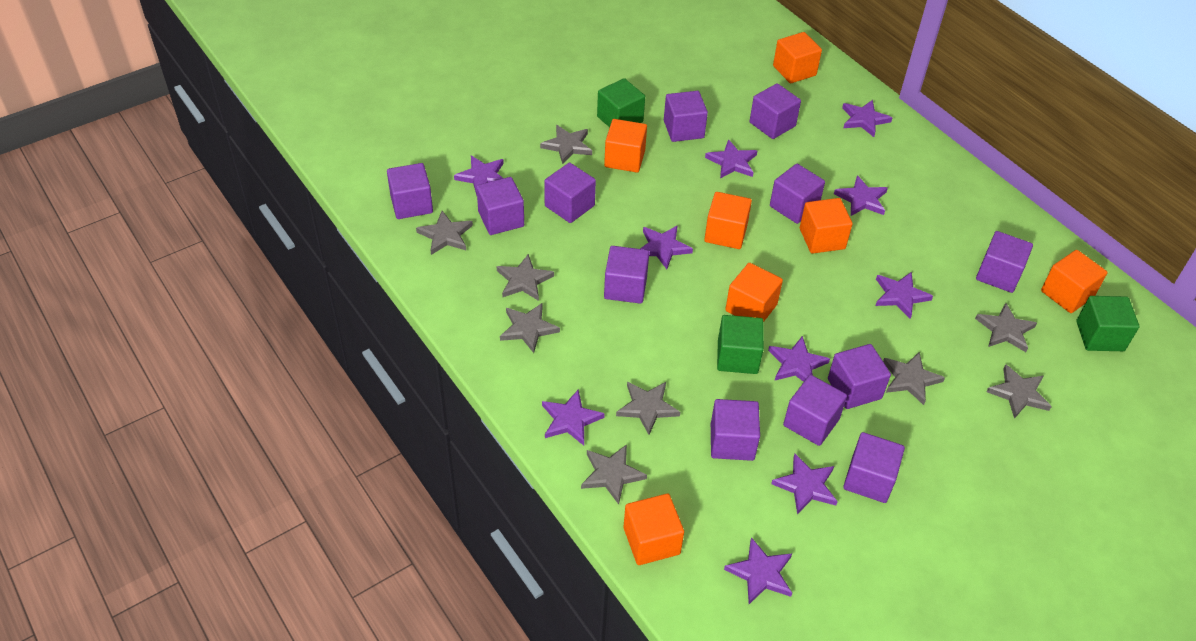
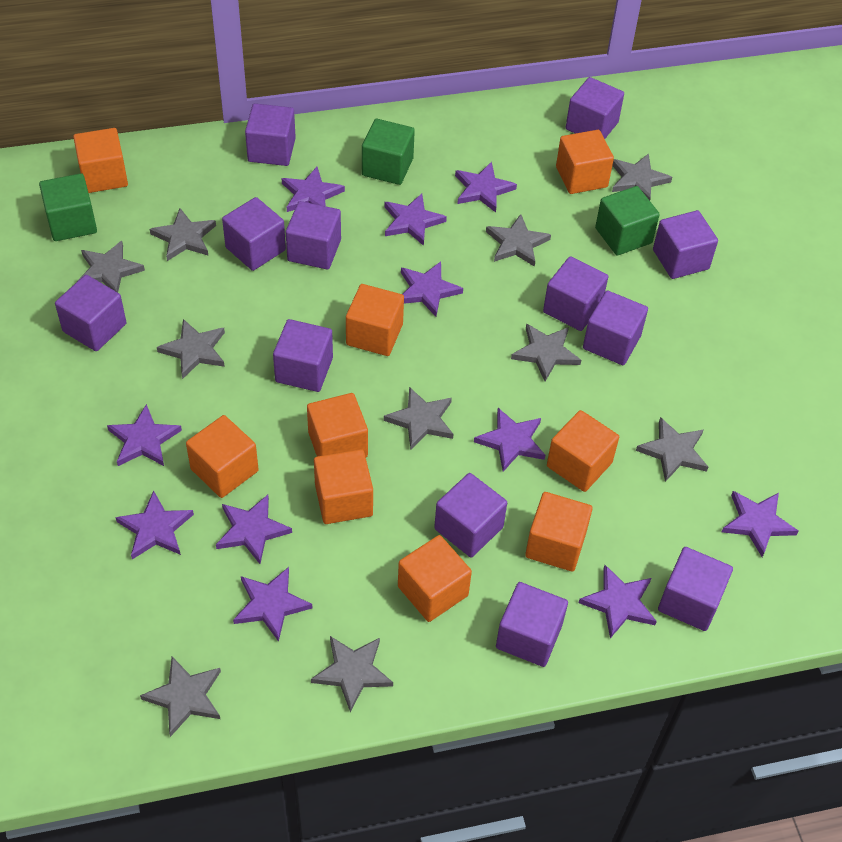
grey star: [416,211,473,255] [497,254,554,301] [500,303,560,353] [540,125,592,164] [581,444,647,504] [616,382,680,435] [883,352,945,405] [975,303,1037,352] [986,364,1052,419] = 9 -> [77,241,145,292] [140,657,221,737] [150,208,216,261] [157,319,225,379] [311,636,393,712] [384,387,453,450] [486,214,551,267] [511,324,581,381] [612,154,672,201] [636,417,708,482] = 10
orange cube: [604,119,647,173] [623,494,684,565] [704,192,752,249] [725,263,783,321] [773,32,822,83] [800,198,853,254] [1041,250,1108,313] = 7 -> [73,128,128,193] [186,415,259,498] [307,393,368,457] [314,449,373,524] [346,284,404,356] [398,535,472,622] [525,492,593,572] [547,410,619,492] [556,130,614,194] = 9
purple star: [454,155,504,196] [542,390,605,446] [640,225,693,269] [705,139,757,179] [724,537,792,604] [768,336,830,382] [771,454,838,514] [834,175,888,216] [842,100,892,137] [875,272,933,319] = 10 -> [107,404,182,466] [115,491,194,559] [216,495,292,564] [233,567,313,642] [282,167,345,212] [384,194,447,246] [401,262,463,317] [455,162,517,213] [474,408,545,472] [579,565,657,638] [722,491,798,557] = 11

